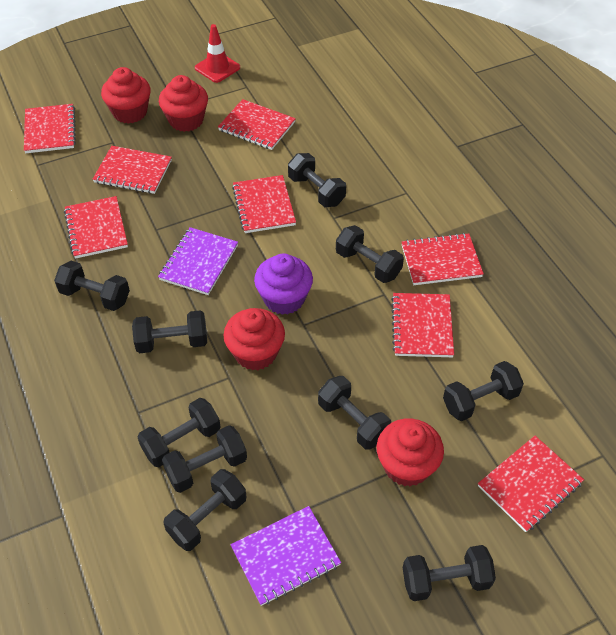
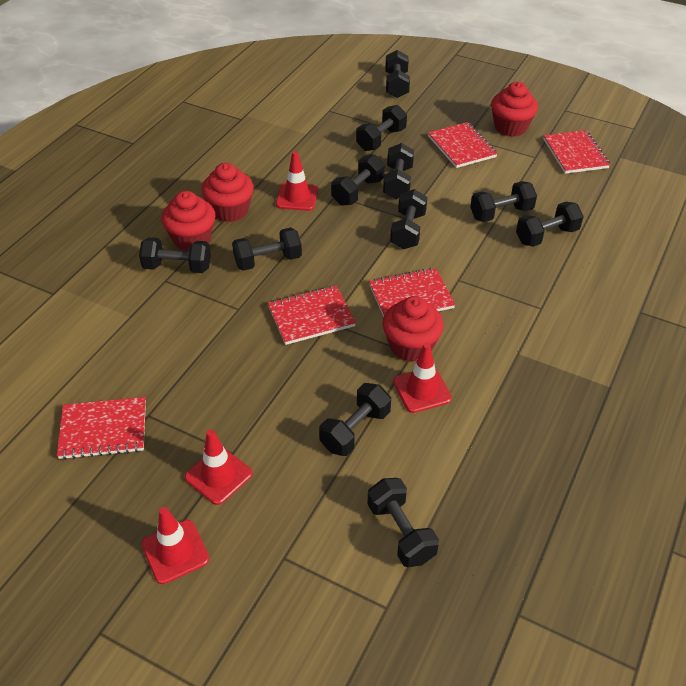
black dumbbell: [54,261,130,311] [132,310,207,353] [138,398,221,467] [162,425,247,493] [163,469,246,551] [288,153,346,207] [318,376,391,450] [336,225,404,283] [403,545,496,601] [443,361,524,421] = 10 -> [139,237,211,273] [232,228,302,271] [319,383,391,456] [331,155,385,206] [356,105,407,151] [367,478,439,567] [383,143,414,199] [385,50,410,98] [390,189,427,249] [470,181,537,222] [516,202,584,247] = 11
purple cupcake: [254,253,313,315] = 1 -> none = 0
purple notebook: [158,227,238,295] [231,506,341,606] = 2 -> none = 0
red notebook: [24,104,76,153] [64,196,128,259] [93,146,172,194] [218,99,296,150] [232,175,296,233] [391,293,454,357] [402,233,484,285] [478,436,584,532] = 8 -> [57,397,146,460] [268,286,356,345] [369,268,455,317] [428,122,498,168] [543,130,610,174] = 5
red traffic cone: [195,24,240,83] = 1 -> [141,507,209,584] [185,429,253,505] [276,151,318,211] [393,343,452,413] = 4

